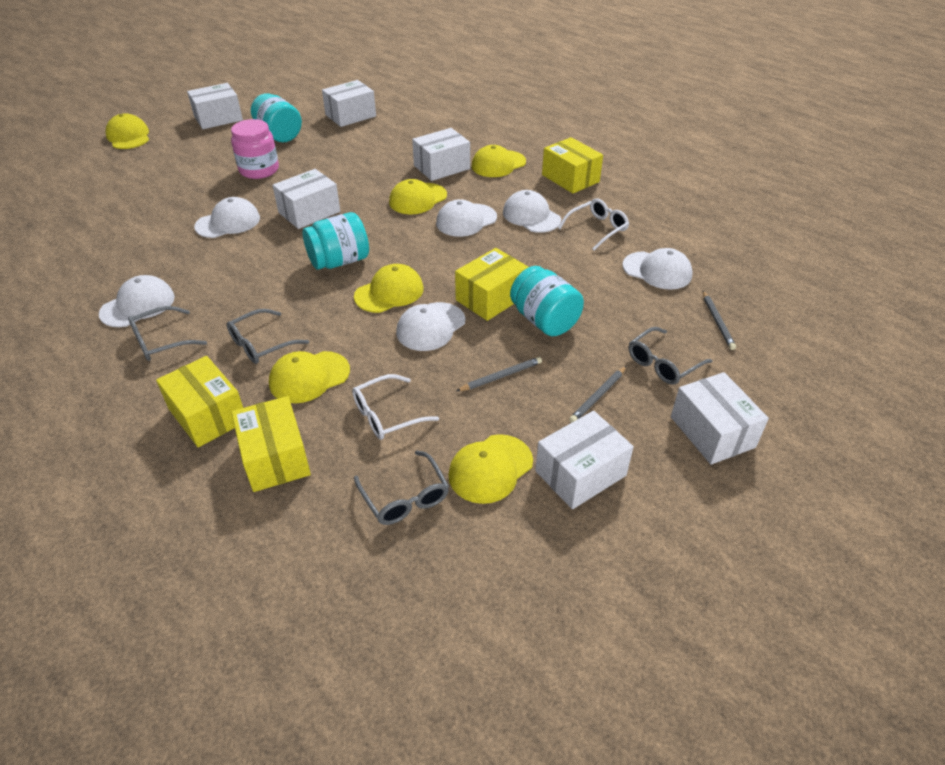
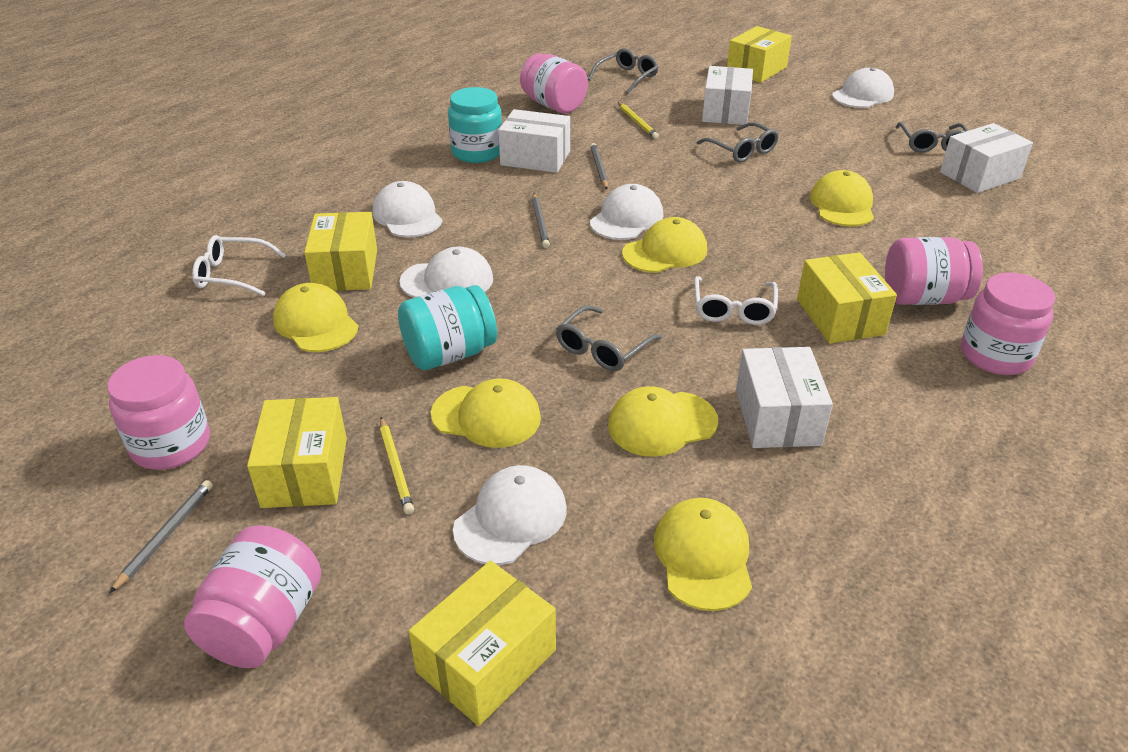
pink jar: [231,119,279,179] = 1 -> [107,355,210,470] [184,526,321,668] [520,53,588,113] [885,237,983,305] [961,273,1055,375] = 5
turquoise jar: [251,93,302,142] [302,212,369,270] [510,266,584,336] = 3 -> [398,285,497,370] [448,87,502,163] = 2
white box: [187,83,243,129] [272,169,340,229] [322,80,376,127] [412,128,470,181] [535,411,634,509] [671,372,769,465] = 6 -> [498,109,570,173] [702,66,753,125] [736,347,833,448] [940,123,1033,193] = 4
white cap: [99,275,175,327] [194,197,260,238] [396,302,465,351] [436,199,497,237] [503,190,561,233] [622,248,693,290] = 6 -> [373,181,442,237] [399,247,493,298] [453,465,567,565] [590,184,664,240] [832,68,894,108] = 5
yellow box: [156,356,243,447] [231,396,311,492] [455,248,529,321] [542,137,603,194] = 4 -> [247,397,347,508] [304,212,377,291] [409,561,556,726] [727,26,792,83] [797,252,897,343] = 5
yellow pencil: none = 0 -> [380,417,414,514] [618,102,659,139] = 2

